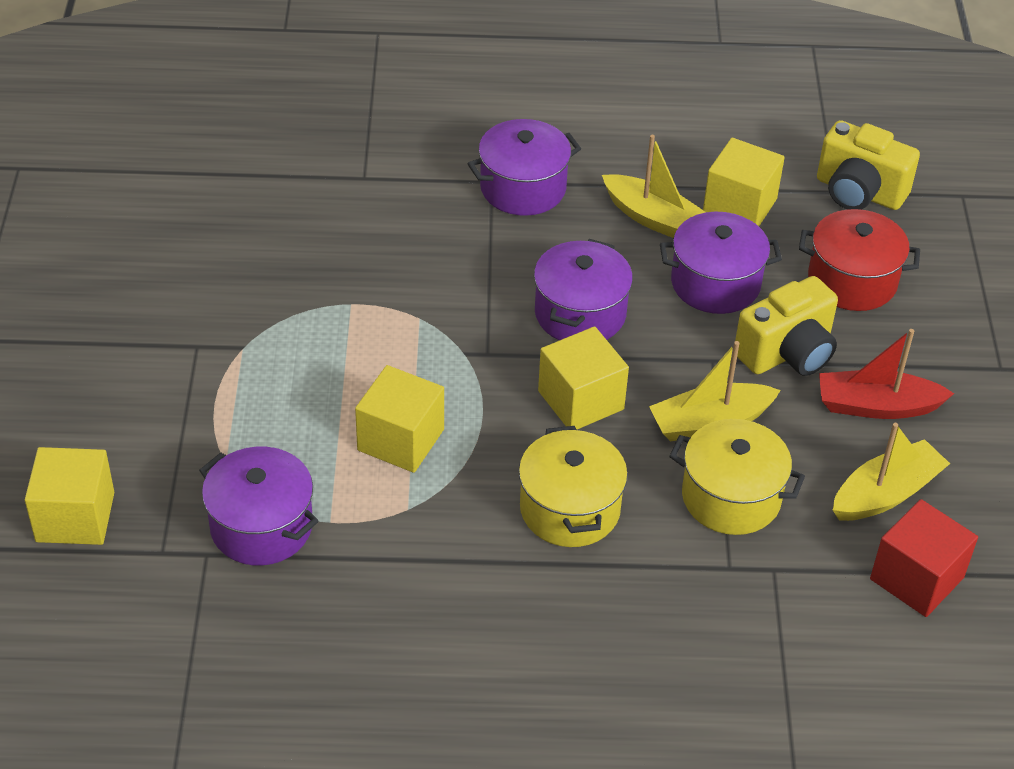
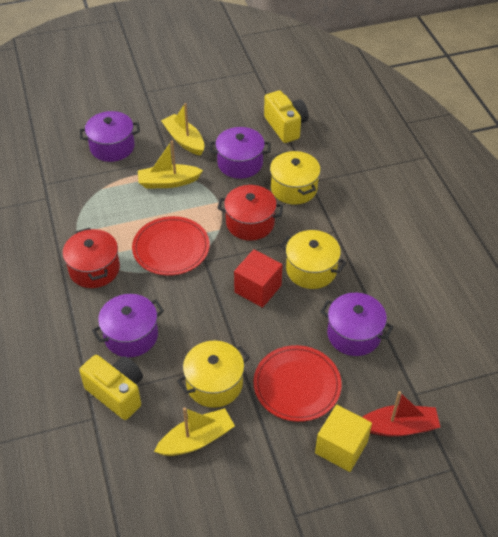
red plate: none = 0 -> [132,216,210,276] [253,345,342,422] = 2
red pot: [799,209,920,311] = 1 -> [63,228,120,288] [217,185,283,241] = 2
yellow cube: [25,447,114,545] [355,365,444,473] [538,326,629,429] [703,138,785,226] = 4 -> [315,405,372,472] = 1
yellow pot: [519,426,628,547] [670,419,805,535] = 2 -> [177,340,250,408] [270,151,321,205] [280,230,347,289] = 3

